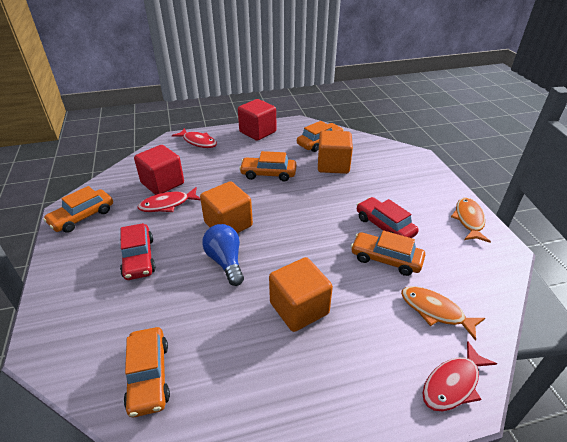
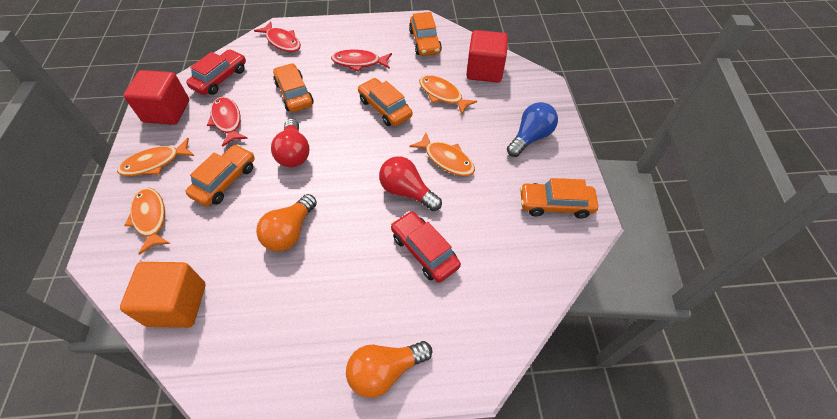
orange cube: [200,181,253,233] [269,257,333,332] [318,130,353,174] = 3 -> [120,262,205,328] = 1
orange fish: [401,286,485,341] [451,198,491,243] = 2 -> [117,138,194,176] [124,188,170,255] [410,132,475,176] [419,75,477,114] = 4
orange light bulb: none = 0 -> [256,194,317,252] [346,341,432,398] = 2
red light bulb: none = 0 -> [271,118,310,167] [379,156,442,211] = 2

